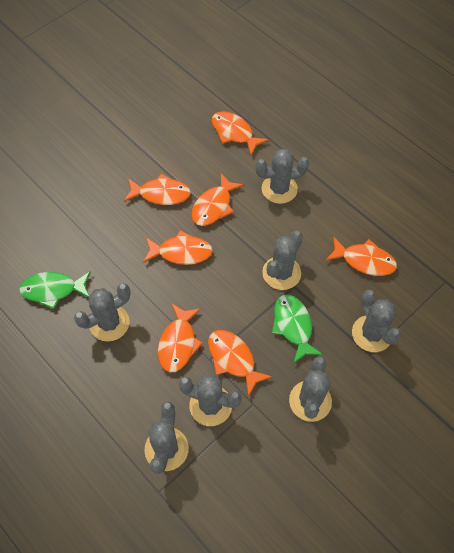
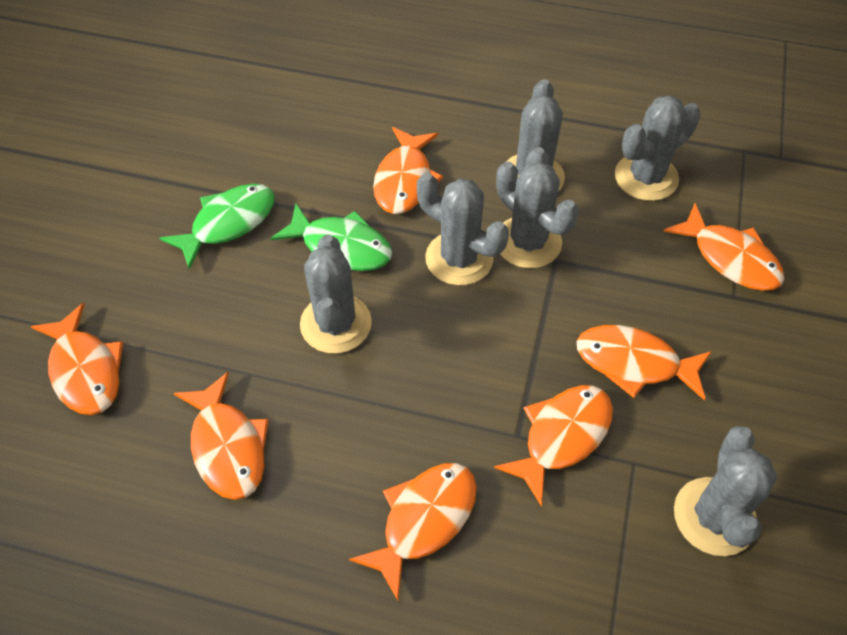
grey cactus: [74,283,131,342] [144,401,189,474] [178,375,242,426] [255,149,309,204] [262,231,303,290] [289,356,332,422] [352,290,401,352] = 7 -> [300,235,372,354] [417,173,509,285] [496,161,579,268] [506,79,565,191] [615,95,701,201] [674,426,778,556] = 6

